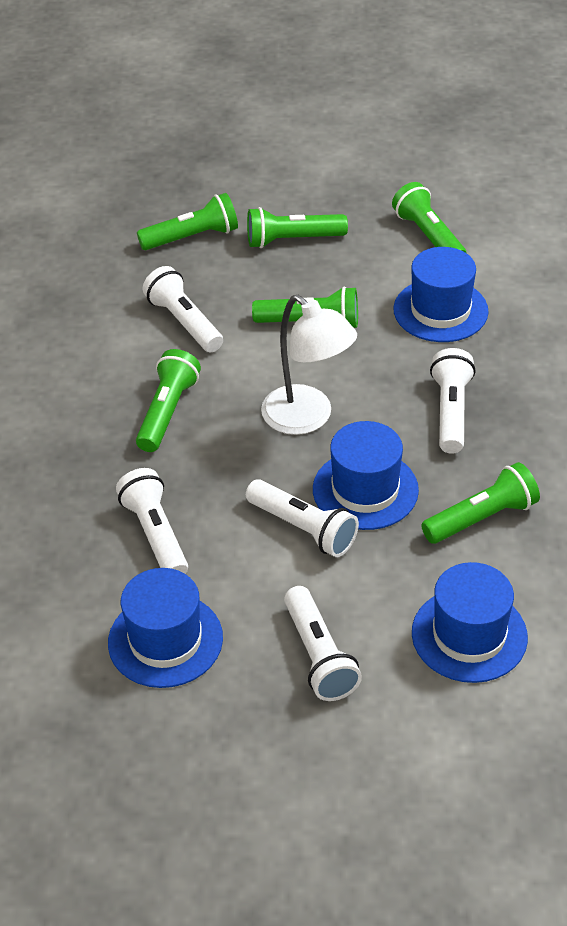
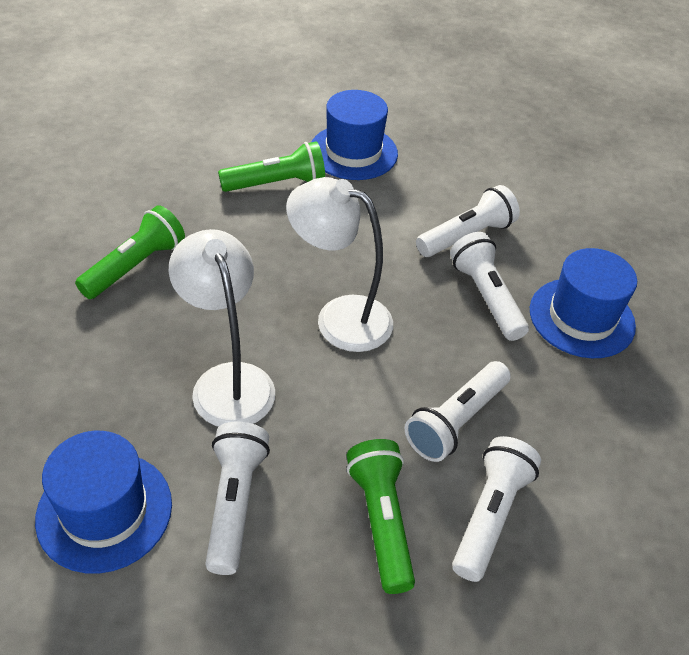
blue hat: [108,568,223,688] [313,421,419,530] [393,247,489,342] [412,562,528,683] = 4 -> [35,431,172,574] [311,90,398,180] [530,248,637,358] = 3
green flashlight: [136,349,201,452] [137,193,238,250] [247,207,348,248] [252,286,358,328] [392,182,467,253] [421,462,540,544] = 6 -> [75,205,185,299] [218,141,325,192] [347,439,415,594] = 3
white lamp: [261,295,357,435] = 1 -> [169,229,275,427] [286,177,393,352] = 2

